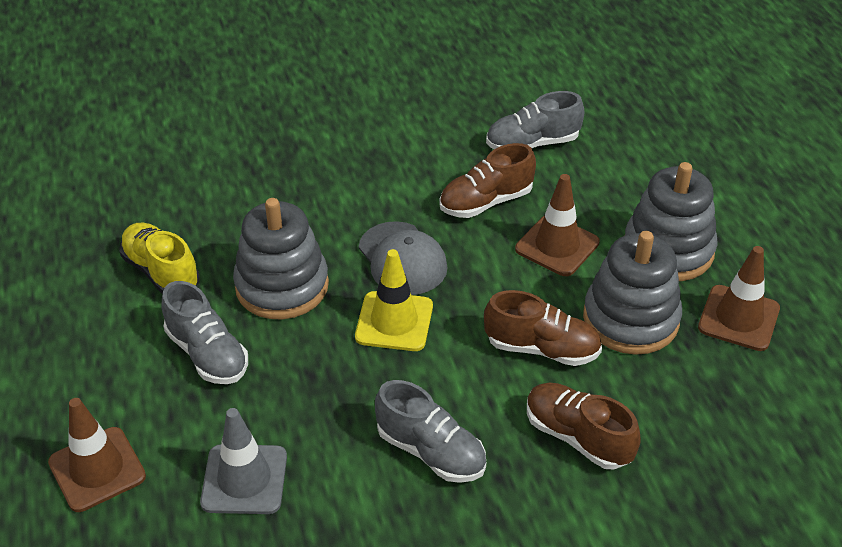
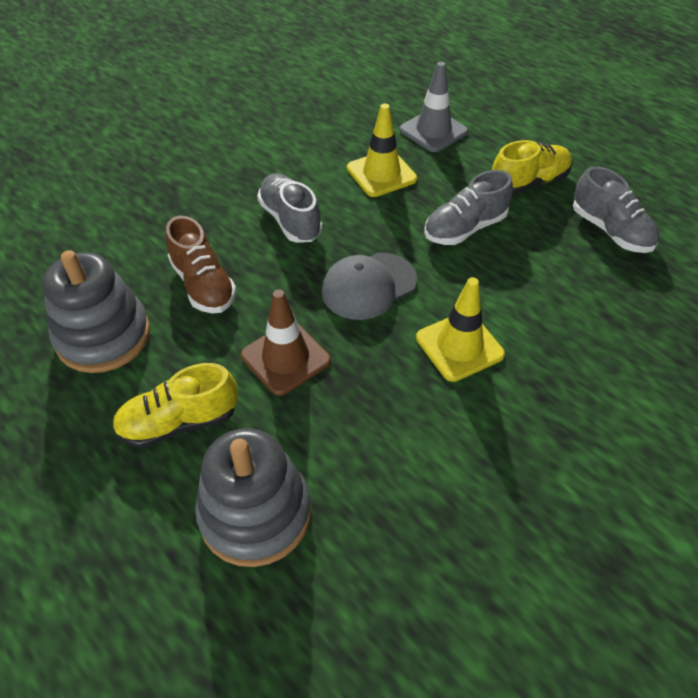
brown shoe: [439,143,536,218] [484,290,602,366] [527,383,641,469] = 3 -> [166,216,237,313] = 1
brown traffic cone: [48,398,146,512] [515,174,600,276] [698,246,780,351] = 3 -> [241,289,331,396] = 1
grey stacking toy: [233,198,329,319] [583,231,682,355] [625,162,718,281] = 3 -> [42,250,150,373] [195,428,311,567] = 2
yellow shoe: [119,223,200,294] = 1 -> [112,363,238,448] [492,140,572,195] = 2
yellow traffic cone: [355,249,433,351] = 1 -> [347,104,417,197] [416,277,505,382] = 2

